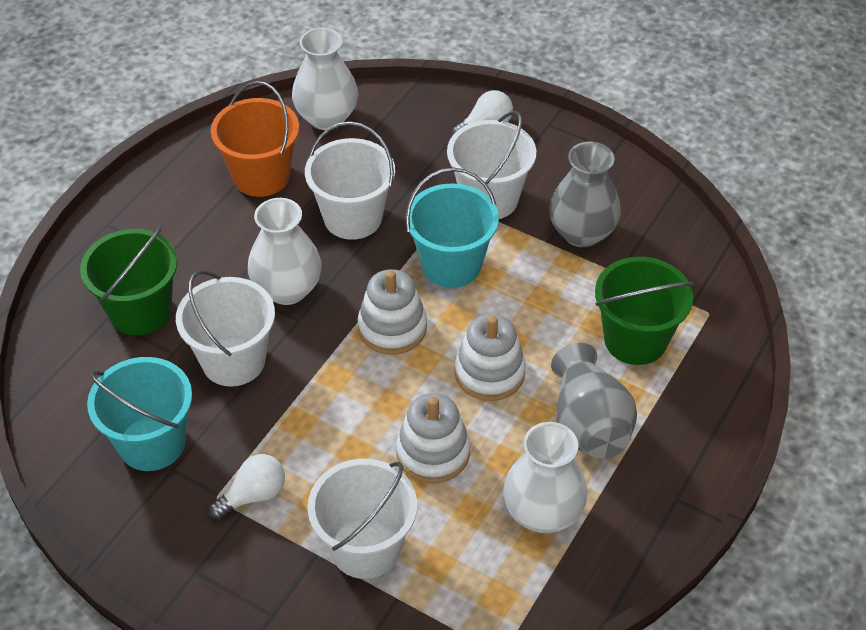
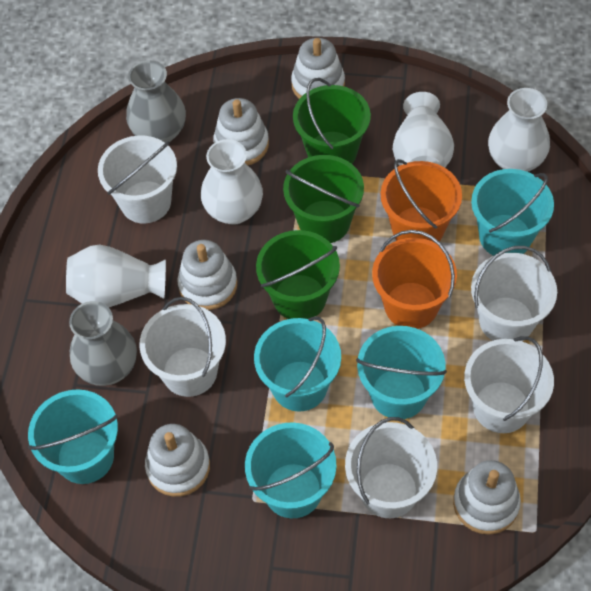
green bucket: [80,226,177,336] [595,257,694,365] = 2 -> [256,230,340,319] [283,155,364,243] [293,78,371,164] = 3
orange bucket: [211,81,299,197] = 1 -> [372,230,457,329] [381,159,462,243] = 2
turquoise bucket: [87,357,192,471] [406,168,499,288] = 2 -> [28,389,118,484] [245,422,336,518] [254,316,341,412] [356,326,447,419] [471,169,554,256] = 5
white bucket: [176,270,275,387] [305,121,395,240] [307,459,417,579] [447,111,536,219] = 4 -> [98,136,177,223] [139,297,226,397] [345,417,437,518] [464,336,554,433] [471,246,557,341] = 5
white light bulb: [209,454,285,519] [452,90,513,136] = 2 -> none = 0
white stacking toy: [357,269,427,355] [396,393,471,483] [454,314,526,401] = 3 -> [145,424,210,497] [177,240,237,310] [213,98,269,165] [291,38,345,99] [453,460,521,535] = 5
white vase: [248,198,322,305] [292,28,358,130] [503,422,587,533] = 3 -> [66,244,166,307] [201,139,263,225] [393,92,454,167] [488,88,550,172] = 4

